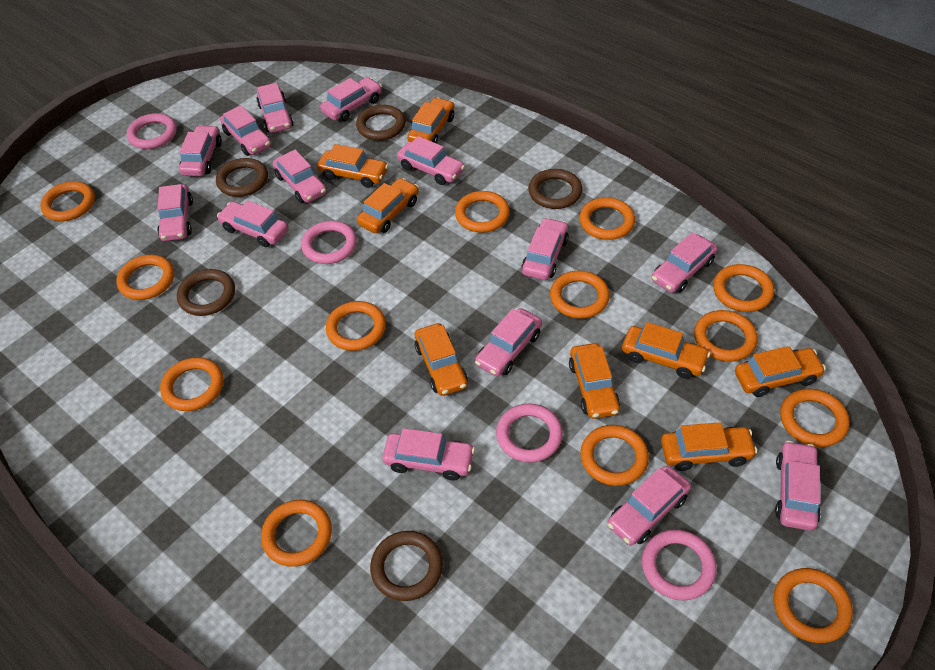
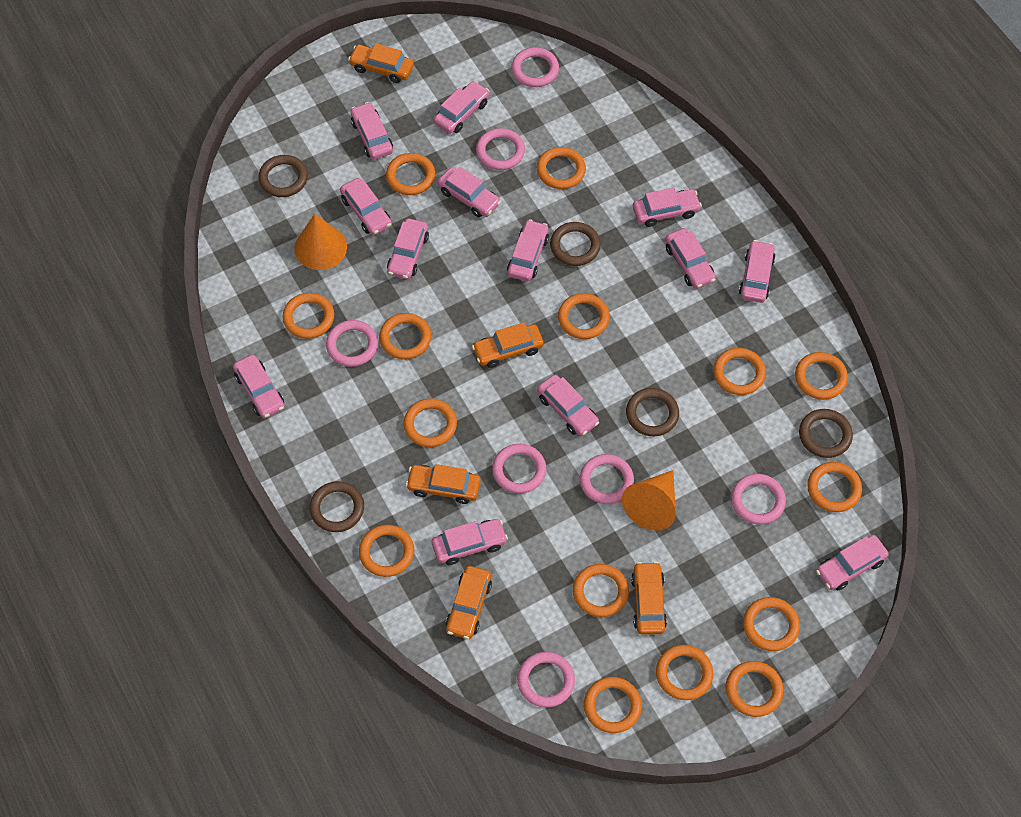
orange car: [317,144,388,188] [357,178,419,233] [407,97,455,144] [415,323,468,396] [569,343,620,419] [622,322,710,379] [661,422,757,471] [735,346,826,397] = 8 -> [348,44,414,83] [406,464,481,504] [446,566,492,639] [472,322,544,368] [631,562,667,635] = 5
orange cone: none = 0 -> [294,214,347,270] [622,470,676,531] = 2
orange ring: [40,181,95,221] [116,255,174,300] [160,357,224,411] [261,500,332,567] [326,301,386,351] [455,191,510,233] [550,271,610,319] [579,197,635,240] [580,425,649,486] [694,310,758,362] [713,264,774,312] [774,568,853,643] [780,389,850,447] = 13 -> [283,293,334,339] [359,525,414,577] [379,313,431,359] [386,153,435,195] [403,399,457,447] [537,147,586,189] [558,293,610,339] [573,564,629,617] [584,677,642,733] [656,645,713,700] [713,348,766,395] [726,661,784,717] [743,597,800,651] [795,352,848,400] [807,462,862,512] = 15
pink car: [157,184,193,241] [179,125,222,176] [217,201,288,247] [220,105,271,156] [256,83,294,133] [273,150,327,203] [320,77,382,122] [382,428,475,481] [397,136,465,185] [475,308,542,377] [522,218,569,280] [607,466,691,546] [652,232,718,293] [775,441,821,531] = 14 -> [233,355,285,418] [340,178,392,235] [350,102,393,160] [387,218,429,279] [432,519,508,565] [434,81,489,134] [438,166,501,217] [507,219,549,281] [537,375,599,436] [633,188,702,227] [665,228,716,289] [739,240,775,303] [816,535,889,590] = 13
pink ring: [127,113,177,149] [301,221,357,264] [496,404,563,463] [642,529,717,601] = 4 -> [326,320,378,367] [476,128,525,170] [492,444,546,494] [511,47,559,87] [517,652,575,708] [580,454,634,504] [731,474,786,525] = 7

